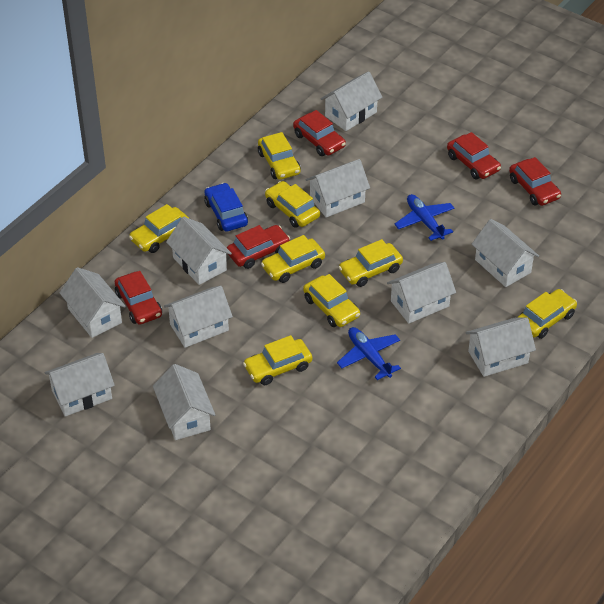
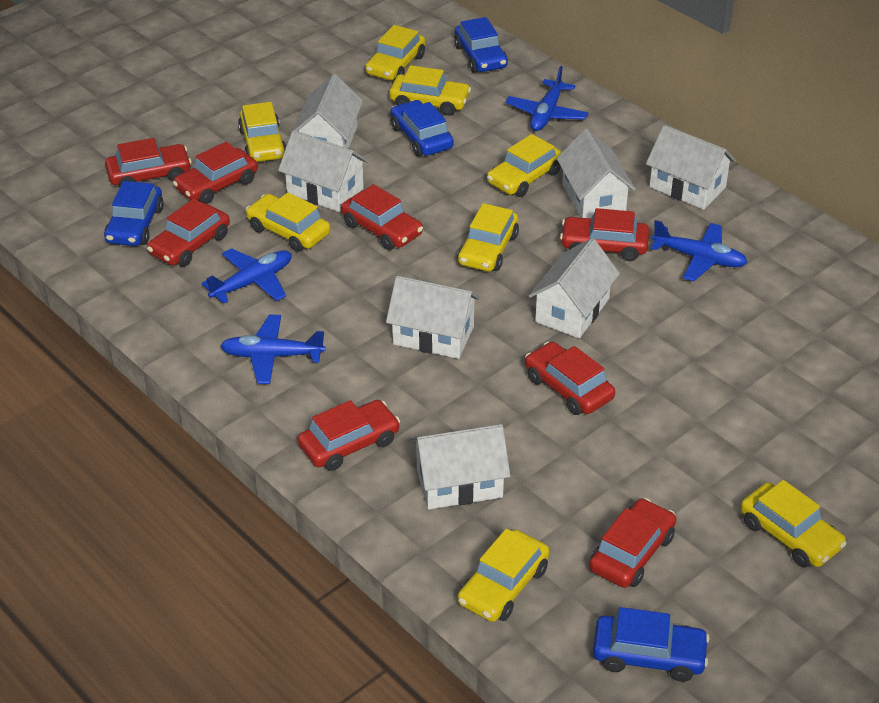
blue car: [204,183,248,232] = 1 -> [104,181,164,246] [391,100,454,156] [454,17,508,73] [593,607,710,682] = 4
blue plane: [337,327,401,380] [395,194,454,241] = 2 -> [202,248,291,304] [220,315,325,384] [505,66,588,131] [651,220,748,281] = 4
red car: [115,271,162,325] [227,225,290,269] [293,110,346,156] [447,132,501,179] [509,157,561,206] = 5 -> [105,138,192,187] [147,199,230,267] [173,142,258,204] [298,400,400,471] [341,184,423,250] [525,342,615,415] [560,208,649,261] [589,498,676,588] = 8
white house: [44,353,115,417] [59,267,126,338] [153,364,215,440] [164,286,233,348] [166,217,232,285] [306,159,370,217] [321,71,382,131] [387,262,456,324] [466,317,536,377] [472,219,539,287] = 10 -> [278,130,369,212] [293,74,363,149] [386,276,480,359] [411,424,510,509] [529,238,620,338] [556,129,636,219] [646,125,736,210] = 7

